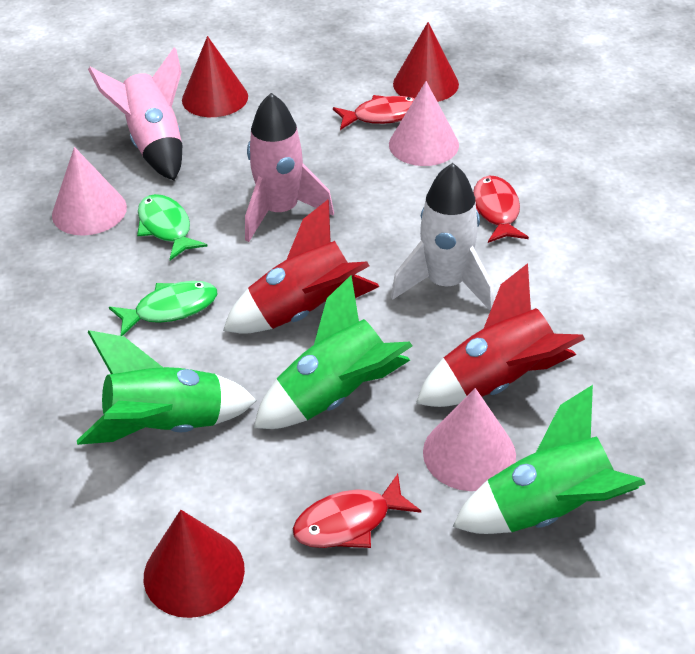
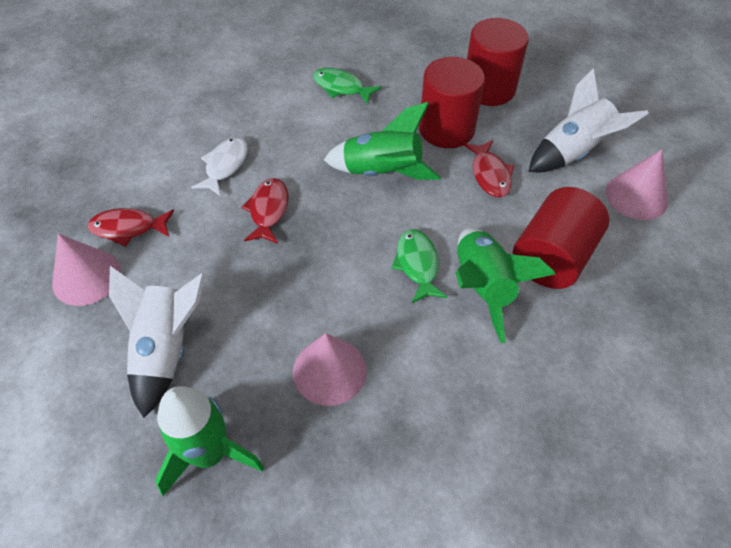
pink rocket: [88,48,182,180] [245,93,334,242] = 2 -> none = 0
red cone: [144,510,245,618] [182,36,248,117] [393,22,459,102] = 3 -> none = 0
red cylinder: none = 0 -> [419,57,485,148] [467,18,529,106] [513,187,609,289] = 3
red rocket: [223,200,380,334] [416,263,585,407] = 2 -> none = 0
white fish: none = 0 -> [191,137,248,196] = 1
white rocket: [391,163,494,311] = 1 -> [109,266,206,418] [529,68,649,172] = 2

